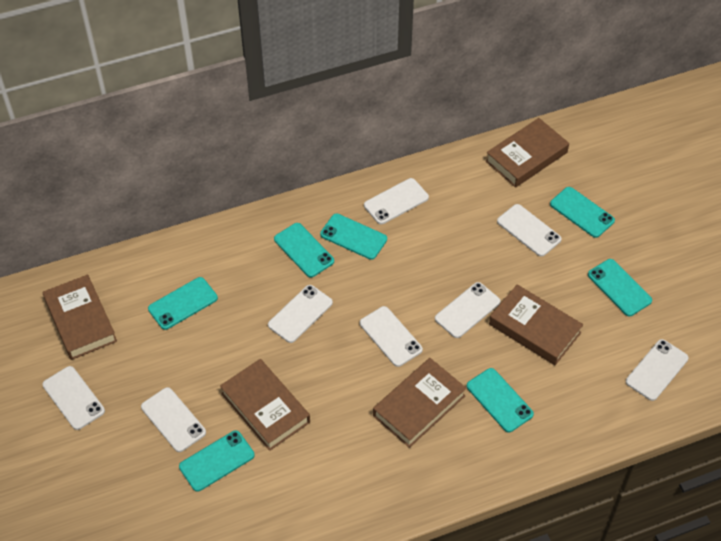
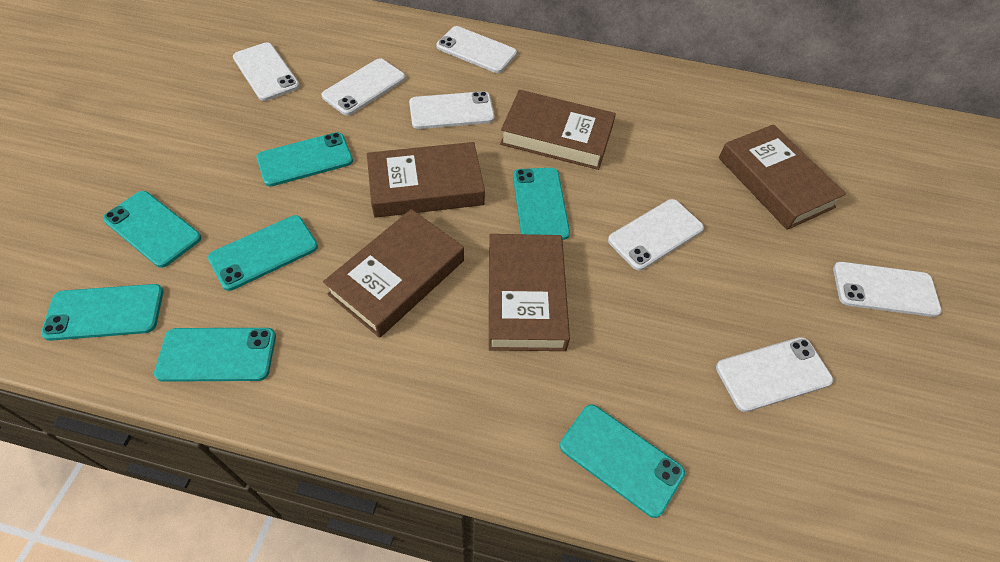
white phone: [42,366,105,430] [141,387,206,452] [268,285,333,343] [360,306,423,367] [364,178,429,224] [435,282,500,338] [497,204,562,257] [626,339,689,401] = 8 -> [233,42,300,101] [321,58,406,116] [409,91,495,129] [436,26,517,73] [608,199,704,271] [716,337,833,412] [833,262,942,317] = 7

